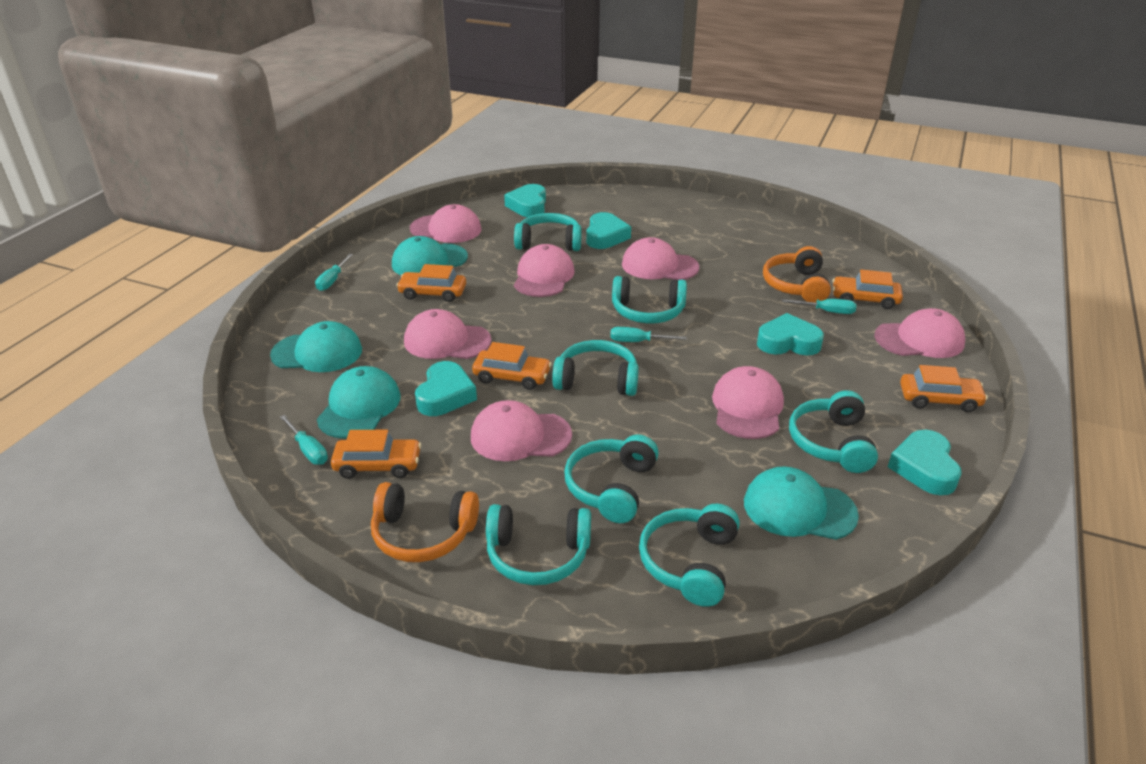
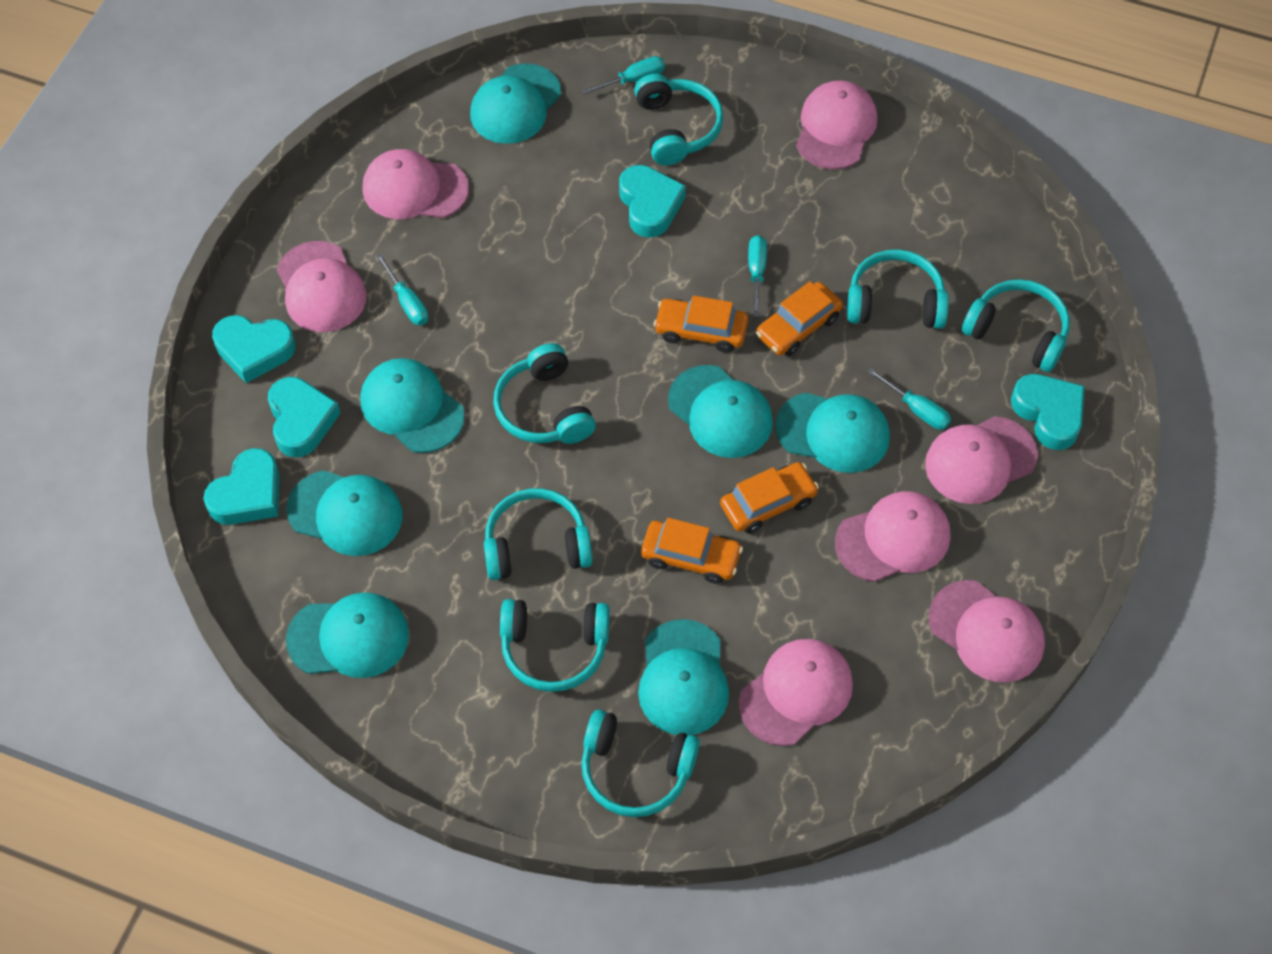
orange car: [331,430,422,479] [396,264,466,302] [472,342,552,390] [832,269,903,309] [900,365,988,412] = 5 -> [641,518,743,584] [654,295,748,353] [720,462,819,534] [756,281,843,356] = 4
orange headphones: [371,482,479,562] [763,246,831,302] = 2 -> none = 0
turquoise cap: [270,321,362,372] [317,366,401,439] [392,236,468,275] [744,466,859,540] = 4 -> [286,592,409,678] [287,470,402,556] [360,358,465,453] [470,63,561,144] [638,619,729,735] [668,365,773,458] [775,392,890,473] = 7

